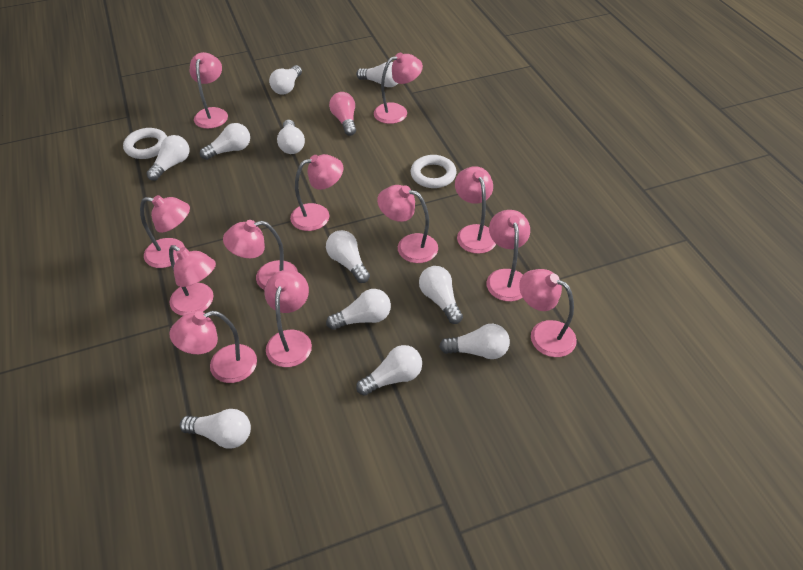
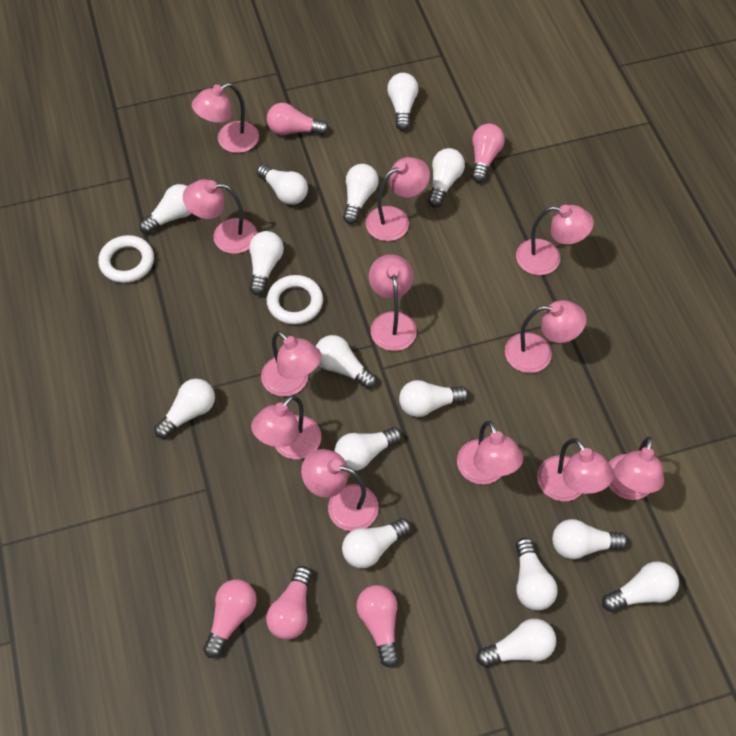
pink light bulb: [329,92,356,136] = 1 -> [203,579,257,658] [266,566,312,640] [267,103,329,135] [356,585,399,668] [472,124,505,183] = 5
white light bulb: [146,135,189,181] [180,409,251,449] [200,123,250,160] [269,65,302,95] [277,120,305,154] [326,230,370,283] [326,289,391,330] [356,62,398,87] [356,345,422,396] [419,266,463,324] [439,324,510,359] = 11 -> [139,184,192,234] [154,379,215,439] [249,231,284,295] [257,164,308,205] [316,335,377,389] [334,427,402,471] [342,518,411,569] [343,164,379,224] [387,73,418,131] [399,380,469,417] [428,148,465,208] [476,619,556,667] [516,537,558,611] [552,519,628,559] [602,561,679,612] = 15

